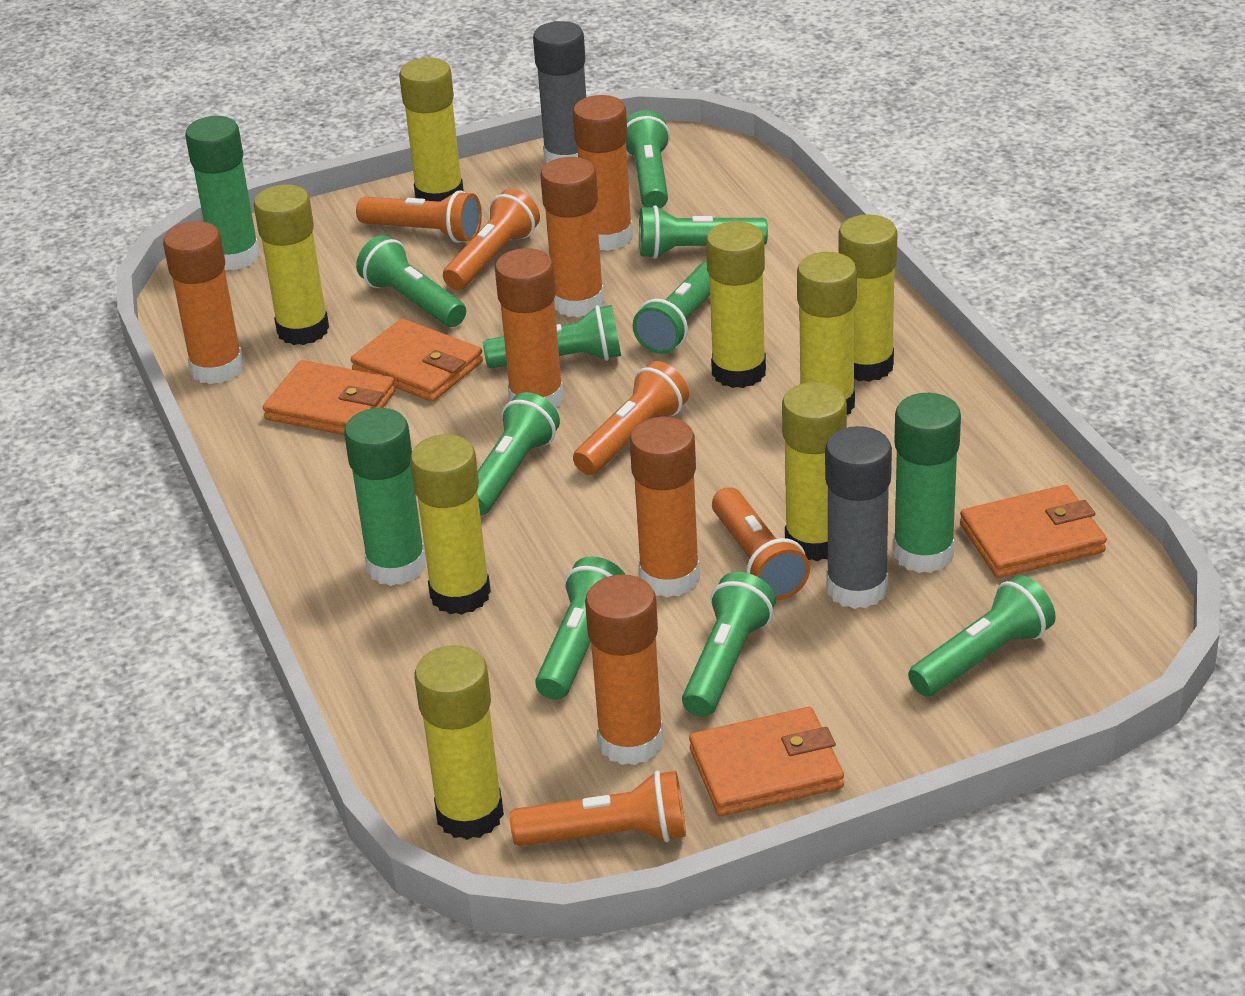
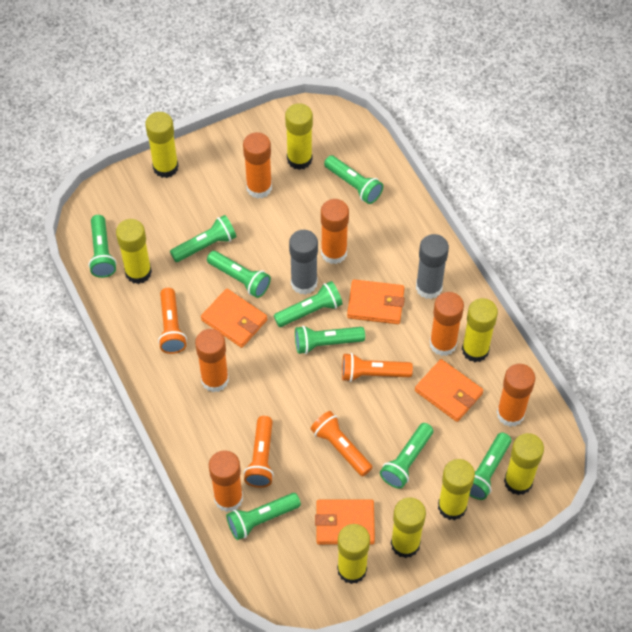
green glue stick: [185,116,260,270] [344,408,426,586] [893,393,961,573] = 3 -> none = 0
orange flashlight: [356,190,482,243] [443,189,540,290] [510,771,686,846] [573,361,689,475] [712,487,810,600] = 5 -> [158,288,187,354] [244,416,274,488] [310,411,373,477] [342,353,413,382] = 4

